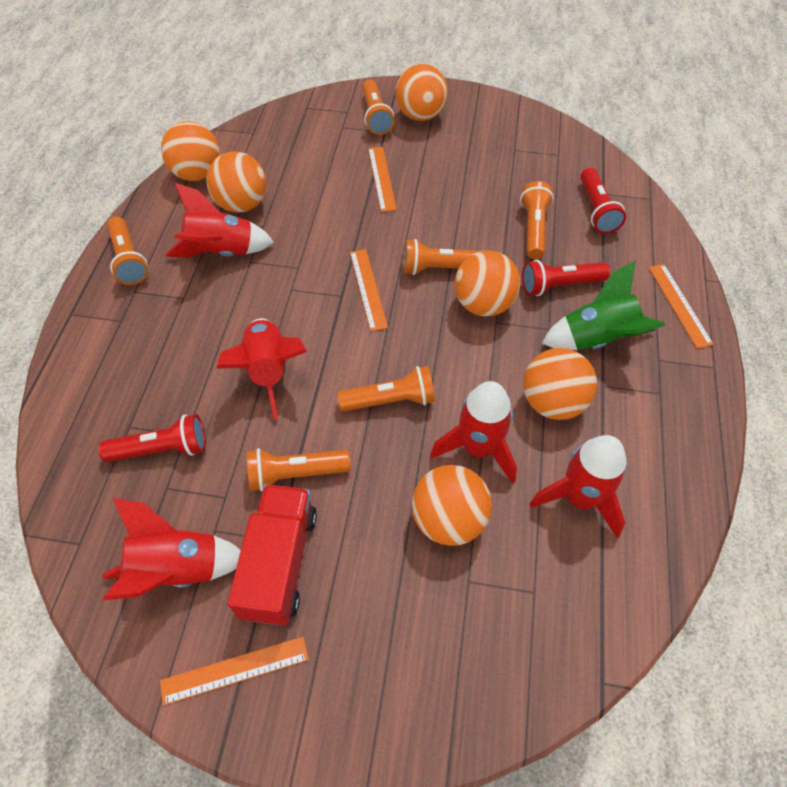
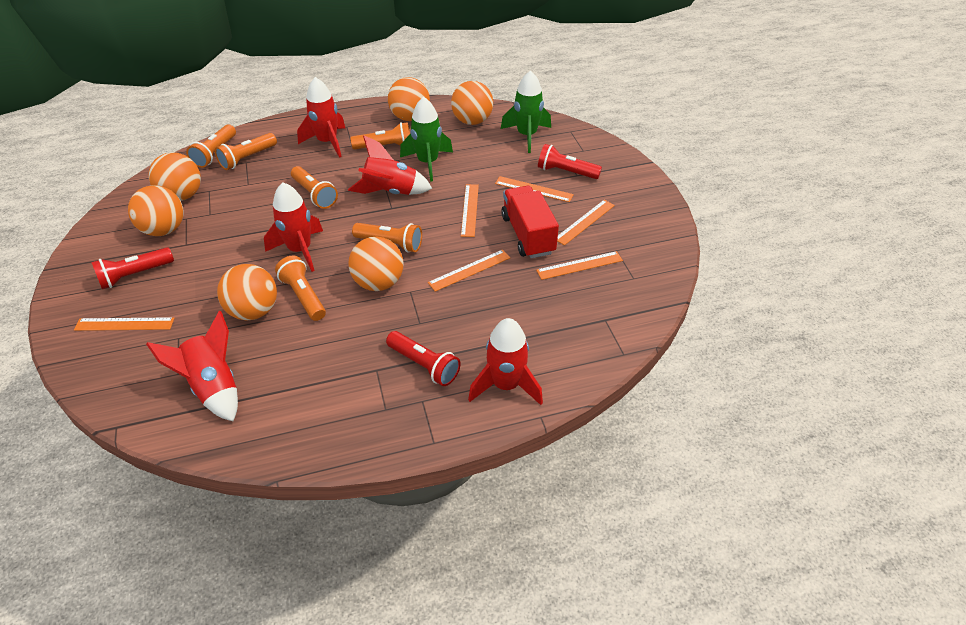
green rocket: [542,261,665,350] = 1 -> [400,97,453,182] [501,70,551,153] = 2
orange ruler: [160,637,309,705] [350,249,388,331] [368,147,397,212] [649,264,714,348] = 4 -> [74,317,174,331] [428,250,510,292] [461,184,479,237] [495,176,574,202] [536,251,623,280] [557,200,615,245] = 6

